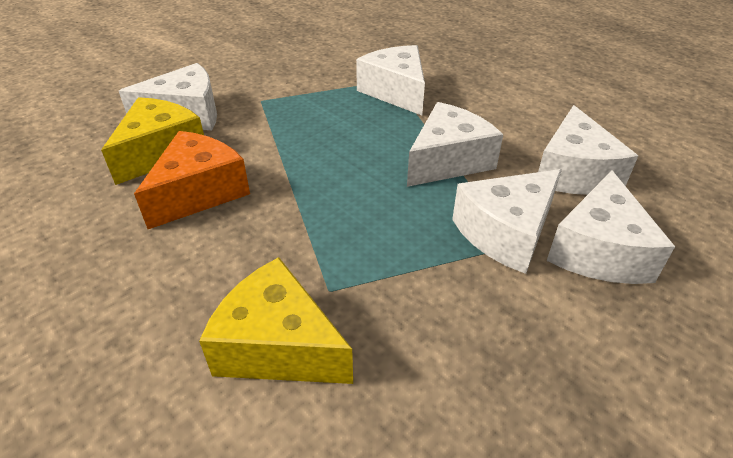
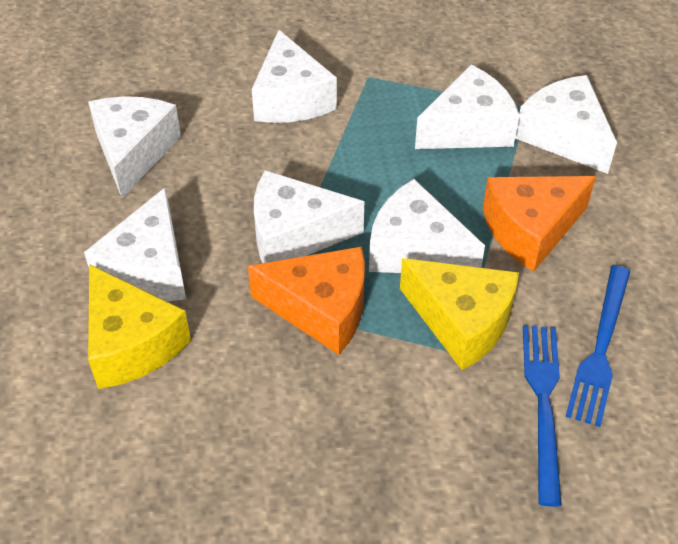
blue fork: none = 0 -> [523,325,562,507] [565,265,630,427] = 2
orange cheese: [134,131,250,229] = 1 -> [248,246,365,355] [483,176,596,272] = 2
white cheese: [119,63,217,130] [356,45,425,115] [407,102,503,187] [452,169,562,274] [538,105,638,195] [547,171,675,284] = 6 -> [84,187,186,301] [88,96,181,198] [252,30,337,123] [254,170,364,263] [369,179,485,273] [415,65,519,149] [515,75,617,174] = 7

